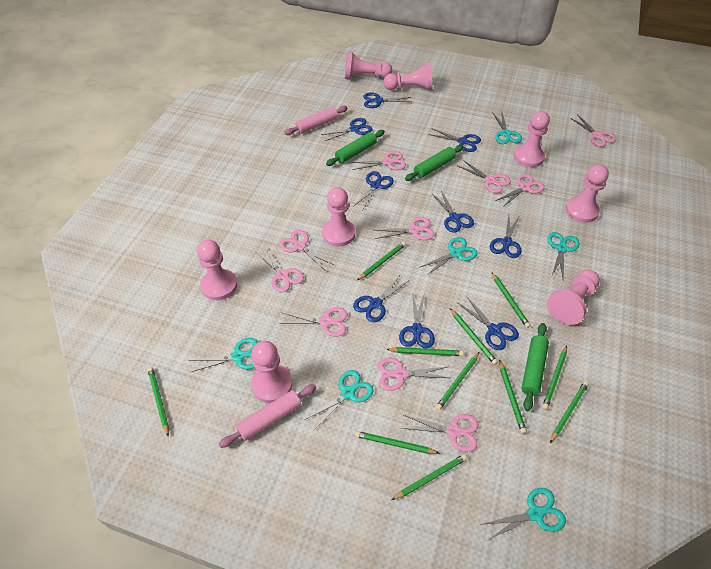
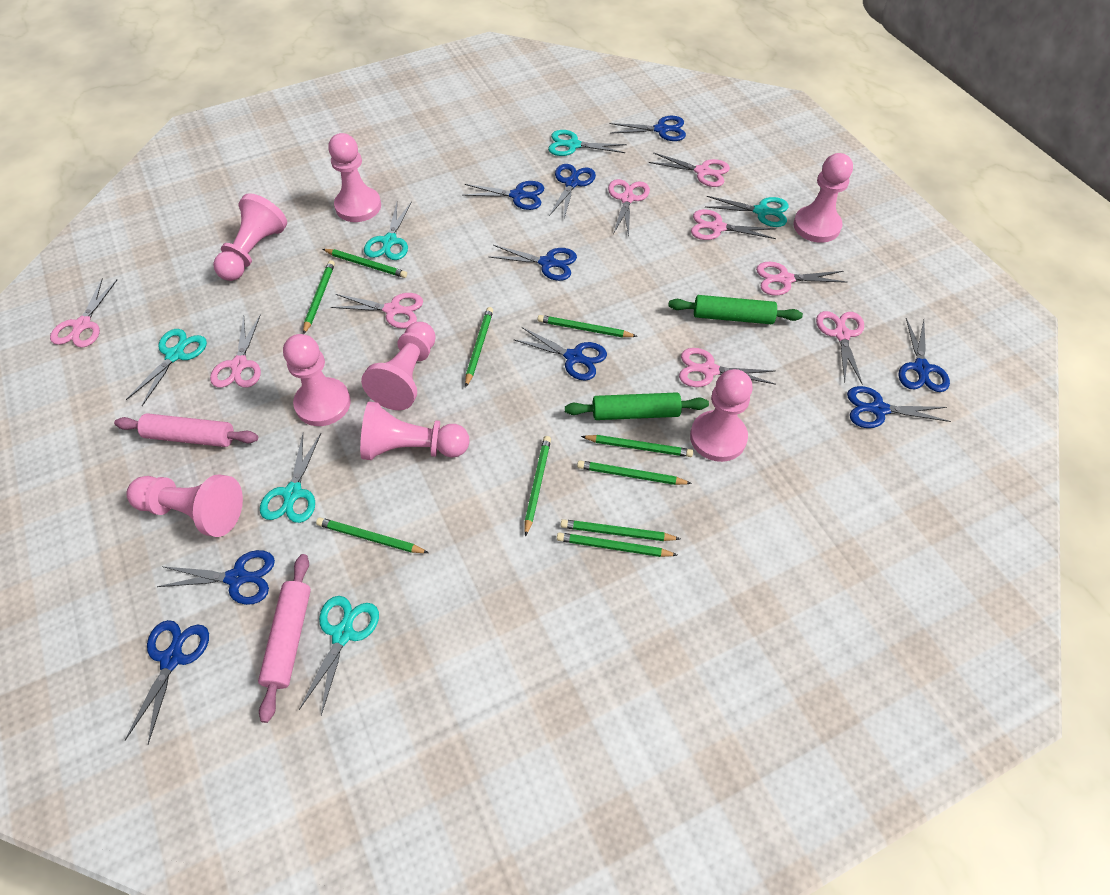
green pencil: [148,367,169,436] [355,431,440,454] [357,242,406,280] [386,347,464,356] [392,454,467,500] [436,352,479,410] [450,308,498,365] [492,273,531,328] [499,359,527,434] [542,346,567,410] [550,381,589,443] = 11 -> [303,260,335,334] [316,517,429,553] [323,249,407,278] [465,307,493,387] [525,436,551,537] [538,315,637,338] [557,532,677,557] [560,519,680,541] [577,460,692,485] [581,435,693,457] = 10
green rolling pin: [326,130,385,166] [405,145,464,181] [521,323,549,411] = 3 -> [565,392,709,420] [668,295,803,324] = 2
pink scissors: [255,246,304,292] [279,230,334,271] [279,307,348,337] [351,151,406,170] [375,217,435,240] [378,357,449,391] [401,414,479,452] [458,160,511,193] [495,174,545,207] [570,114,616,147] = 10 -> [50,279,117,348] [210,315,261,388] [331,293,423,329] [608,179,650,236] [649,152,730,187] [679,348,776,387] [691,209,776,240] [756,262,848,296] [816,311,864,385] = 9

